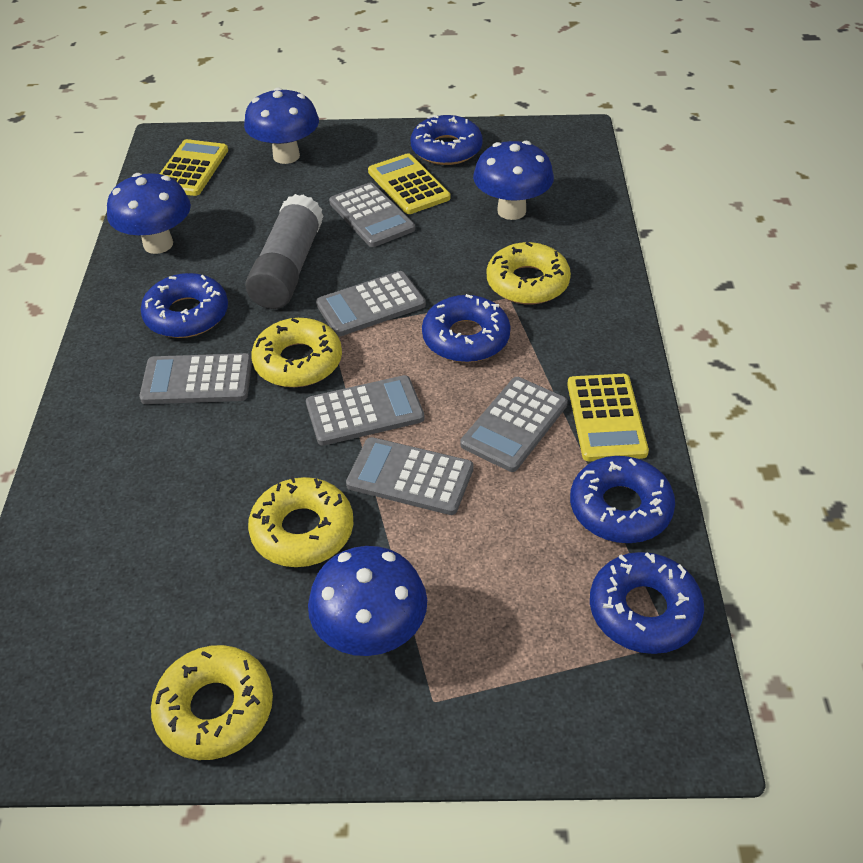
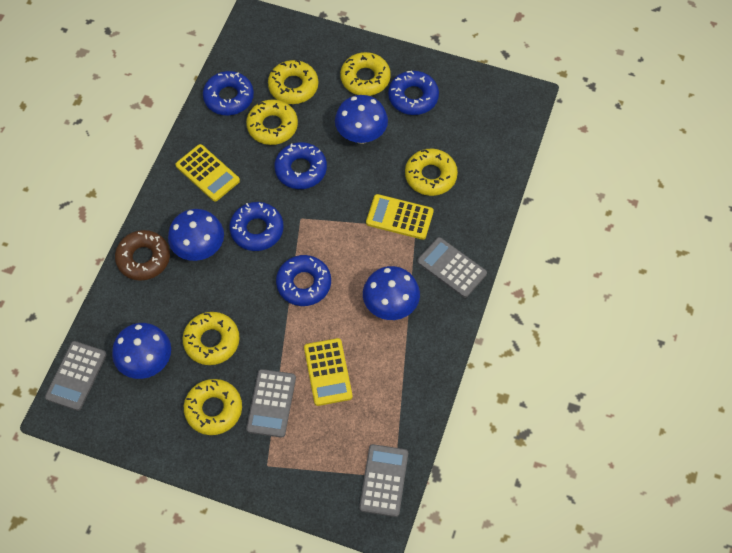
brown donut: none = 0 -> [115,230,170,281] = 1
grey calculator: [139,353,252,404] [306,375,424,446] [316,271,426,336] [329,182,415,247] [346,437,474,515] [460,377,568,472] = 6 -> [45,341,107,411] [246,369,296,438] [359,444,408,517] [417,237,487,298] = 4
grey glue stick: [245,194,324,309] = 1 -> none = 0
yellow donut: [151,645,273,760] [248,476,353,567] [251,318,342,387] [487,242,571,304] = 4 -> [183,312,240,365] [184,379,242,435] [246,99,298,145] [268,60,318,104] [340,52,391,96] [405,149,458,196] = 6

